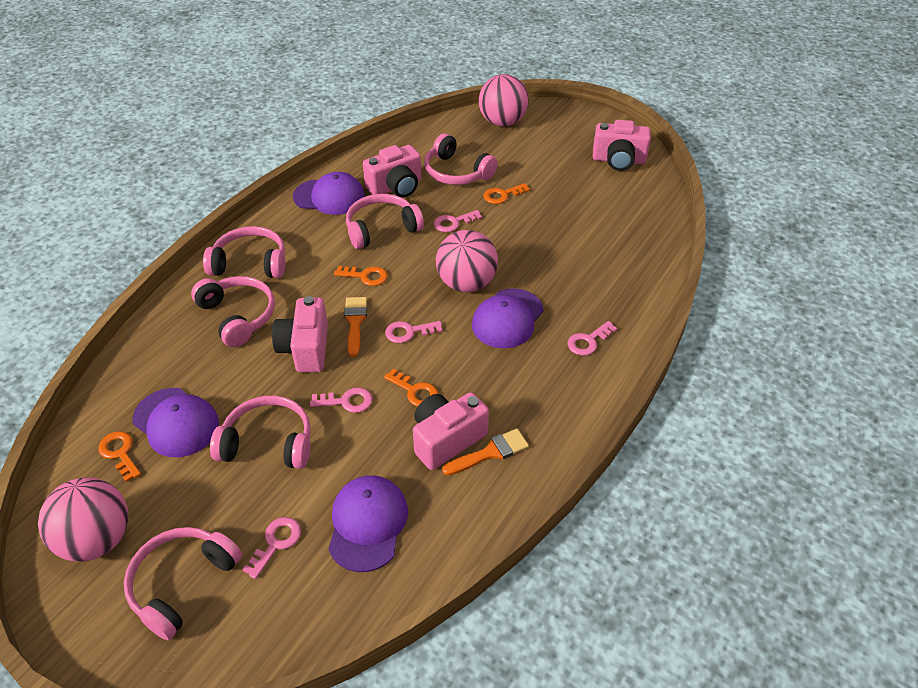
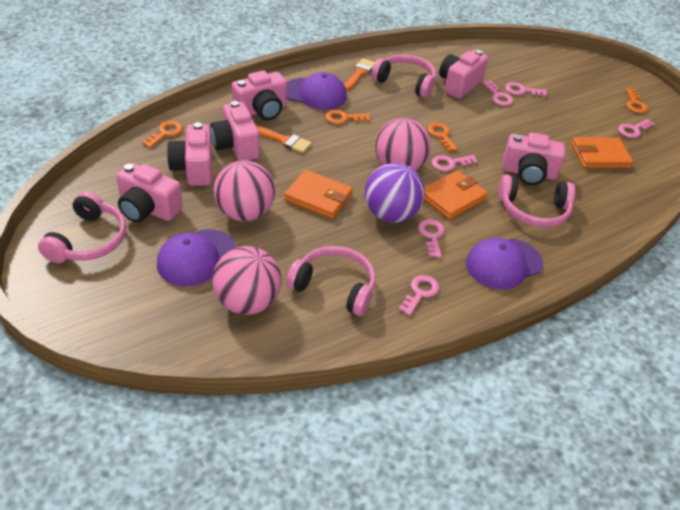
orange wallet: none = 0 -> [284,170,353,219] [424,170,488,220] [571,137,633,168] = 3
pink camera: [272,296,328,372] [363,145,421,198] [413,392,489,470] [593,120,651,171] = 4 -> [116,163,183,223] [167,122,212,186] [210,101,259,161] [232,71,287,120] [439,50,488,99] [502,133,565,185] = 6
pink headphones: [124,527,242,640] [191,276,275,347] [203,226,285,278] [210,396,311,469] [346,194,424,249] [424,133,498,185] = 6 -> [38,191,126,263] [286,246,375,316] [372,54,436,98] [498,174,575,227] = 4
pink key: [242,517,301,579] [310,387,373,413] [385,321,442,343] [434,210,482,232] [567,321,617,356] = 5 -> [398,275,439,316] [418,219,445,258] [432,155,478,172] [483,81,513,106] [505,82,547,97] [618,119,655,138] = 6
purple ball: none = 0 -> [365,163,425,223] = 1
purple cap: [133,388,219,457] [293,172,365,215] [328,475,408,572] [472,288,544,348] = 4 -> [157,229,236,286] [287,72,347,110] [466,238,543,289] = 3

